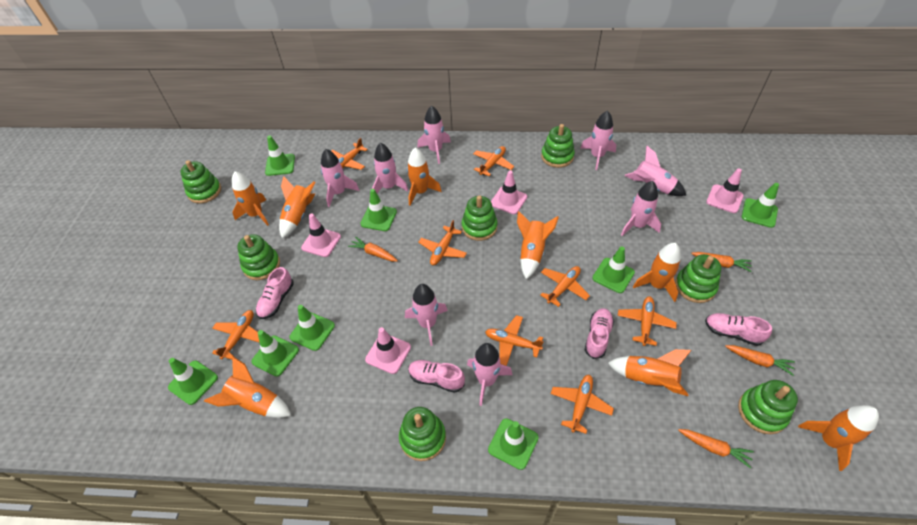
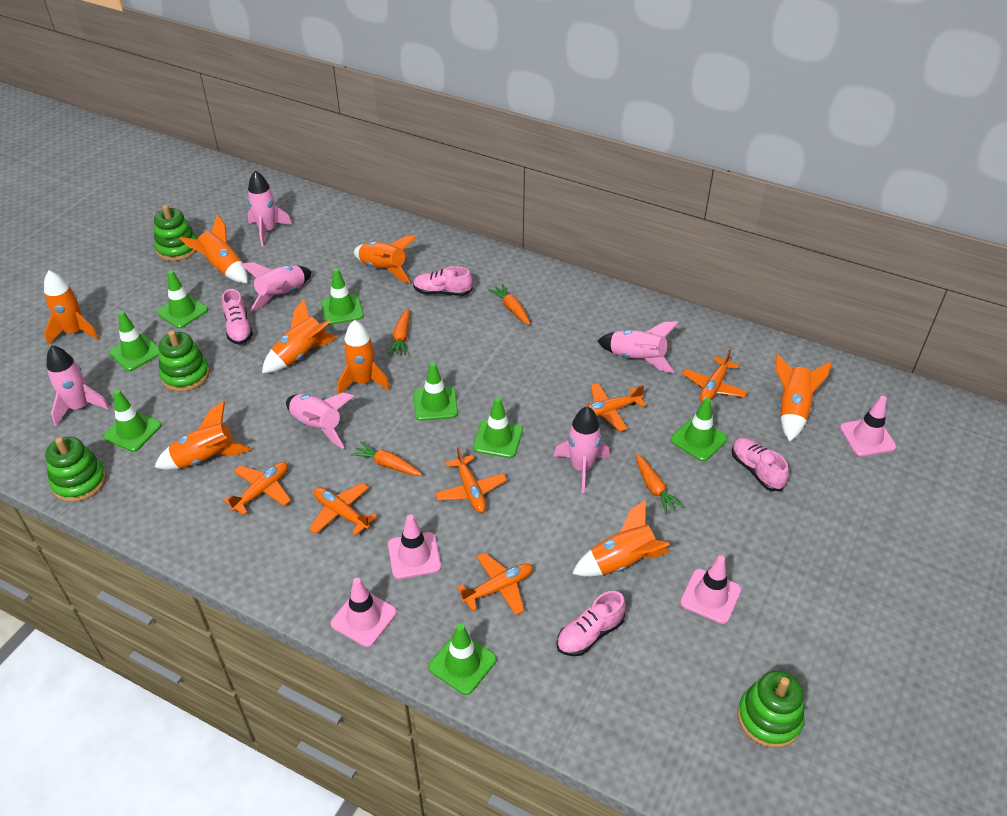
green stacking toy: [180,160,221,203] [237,234,280,280] [399,407,446,461] [462,195,498,241] [541,124,575,168] [675,254,721,303] [738,380,798,434] = 7 -> [45,437,106,502] [154,205,197,261] [159,330,210,392] [737,670,805,748] = 4
orange plane: [212,310,259,360] [331,138,368,170] [418,220,467,265] [473,146,514,176] [485,315,544,366] [540,266,590,307] [551,375,614,434] [618,296,677,346] = 8 -> [223,462,291,515] [309,483,377,535] [435,447,507,513] [457,552,533,615] [585,383,646,432] [682,349,748,402] = 6
pink rocket: [321,149,359,207] [372,143,408,193] [405,284,448,346] [417,106,451,164] [467,343,512,406] [580,111,616,170] [621,181,661,236] [624,146,686,196] = 8 -> [46,345,110,426] [241,262,312,312] [248,171,292,246] [286,393,354,449] [554,406,610,493] [598,321,679,373] = 6

